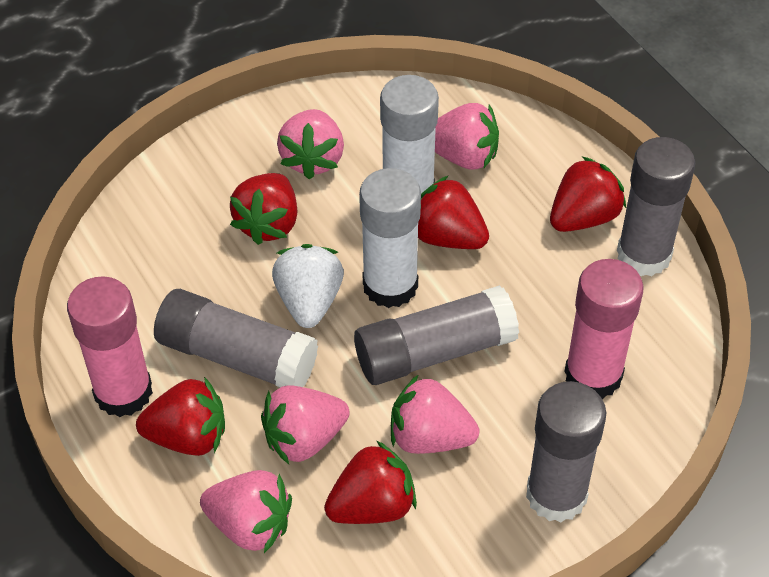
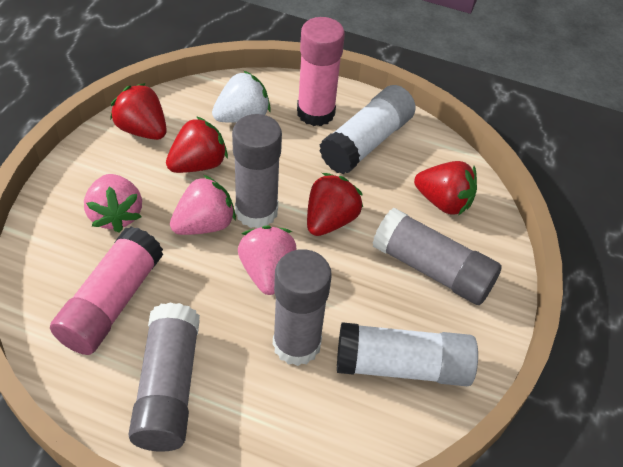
pink strawberry: [200,470,292,553] [261,385,350,464] [277,109,344,180] [391,375,479,454] [435,103,499,169] = 5 -> [84,174,142,233] [170,175,236,235] [238,226,297,295] = 3
red strawberry: [136,377,225,456] [230,173,298,245] [324,441,417,524] [418,175,489,249] [550,157,626,232] = 5 -> [110,83,167,140] [166,116,228,173] [307,173,363,236] [414,161,477,216] = 4

